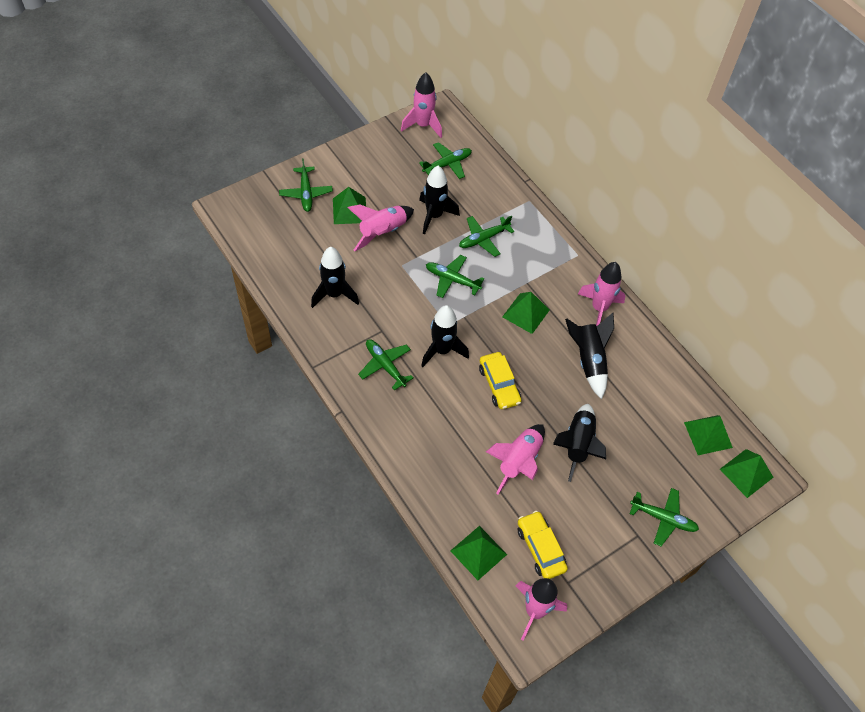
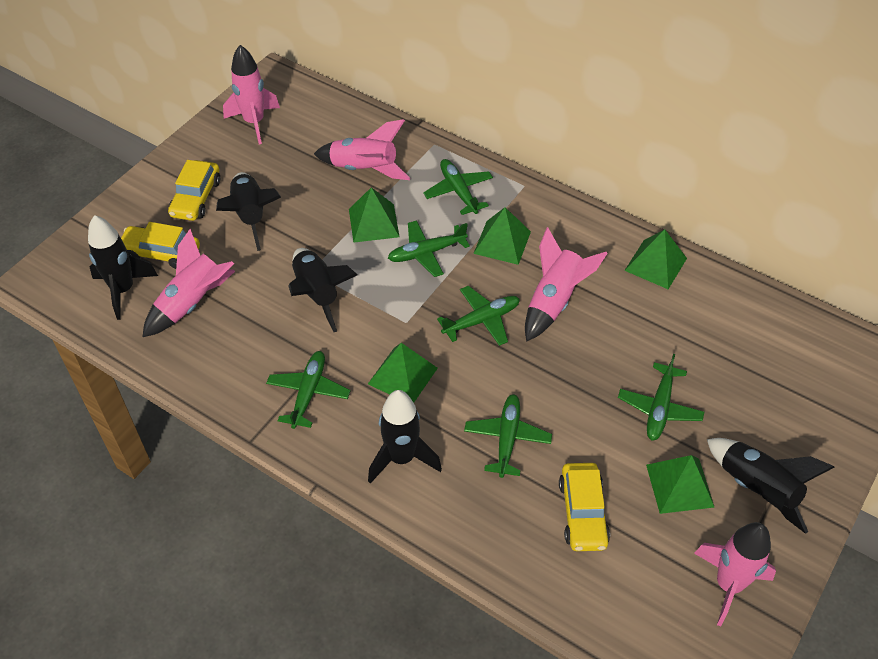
yellow car: [479,352,521,409] [518,511,568,579] = 2 -> [121,222,200,269] [168,160,220,221] [559,463,610,551] = 3

